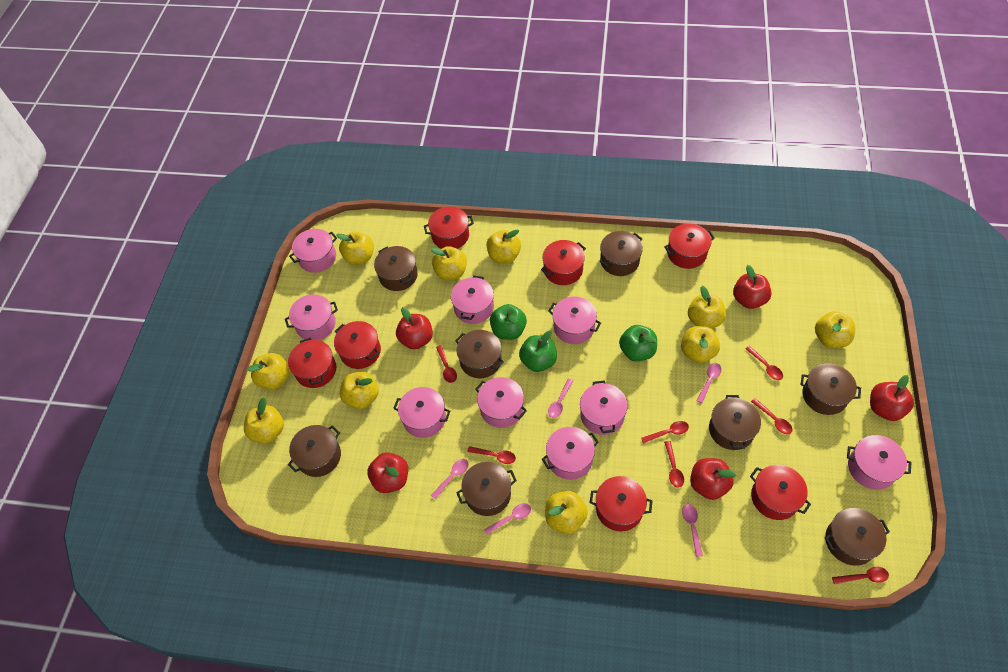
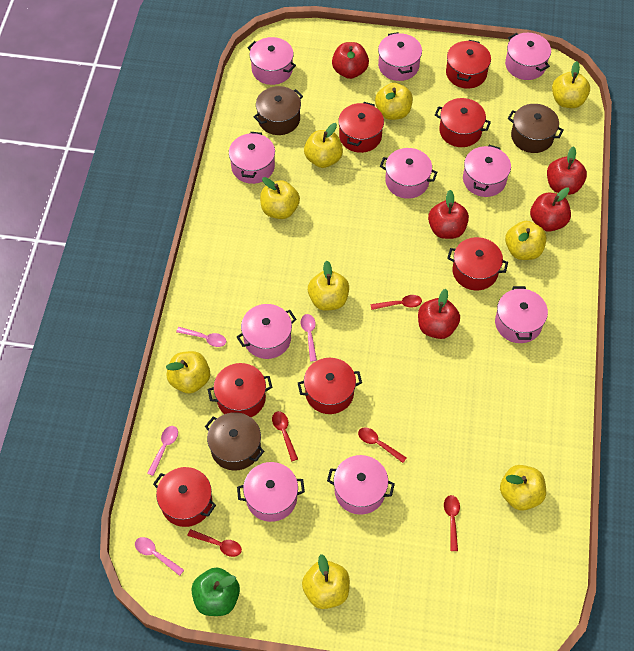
brown pot: [288,425,341,477] [374,246,418,291] [455,330,504,378] [456,462,517,516] [600,231,643,276] [709,395,761,450] [801,364,861,415] [825,508,890,566] = 8 -> [205,412,264,471] [254,86,303,135] [508,104,564,153] = 3
green apple: [490,304,527,340] [519,330,557,372] [619,325,657,361] = 3 -> [191,567,240,616] = 1
pink pot: [285,294,338,340] [289,229,337,273] [393,387,450,438] [451,276,494,324] [476,377,527,428] [542,427,599,480] [548,297,601,344] [580,381,628,435] [847,435,911,490] = 9 -> [229,132,275,184] [237,304,297,359] [237,462,305,522] [248,37,296,85] [327,455,395,515] [378,32,422,81] [380,148,437,199] [463,145,511,197] [495,286,548,343] [505,33,551,80] = 10
pink spoon: [431,459,469,500] [484,503,531,535] [548,379,573,418] [682,504,703,557] [697,363,721,403] = 5 -> [135,537,184,576] [147,426,178,476] [176,327,226,347] [301,314,317,362] = 4
red spoon: [436,345,457,383] [467,446,516,464] [641,421,689,444] [664,441,684,488] [745,346,783,380] [751,398,793,434] [832,567,889,584] = 7 -> [187,529,242,557] [272,411,298,461] [358,427,407,463] [370,295,422,310] [444,495,460,551] = 5
yellow apple: [244,398,284,444] [247,353,290,390] [336,232,374,265] [340,372,379,409] [431,246,467,280] [487,230,521,263] [545,491,588,534] [681,326,720,363] [688,286,726,329] [815,311,855,348] = 10 -> [166,351,210,394] [260,177,300,219] [302,554,350,609] [304,123,343,168] [308,261,349,311] [375,83,413,120] [500,465,546,511] [505,221,546,260] [552,61,590,108] = 9

